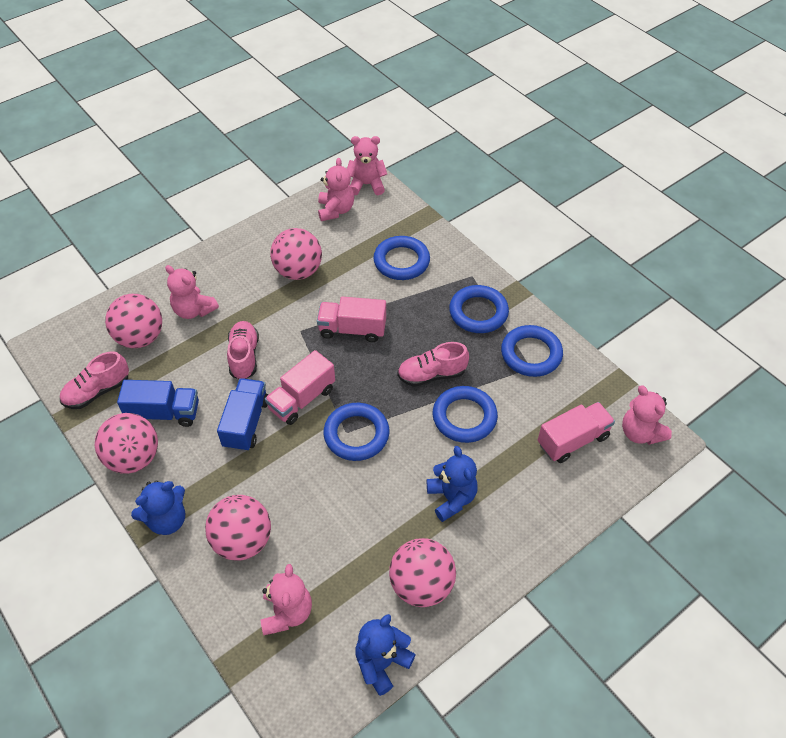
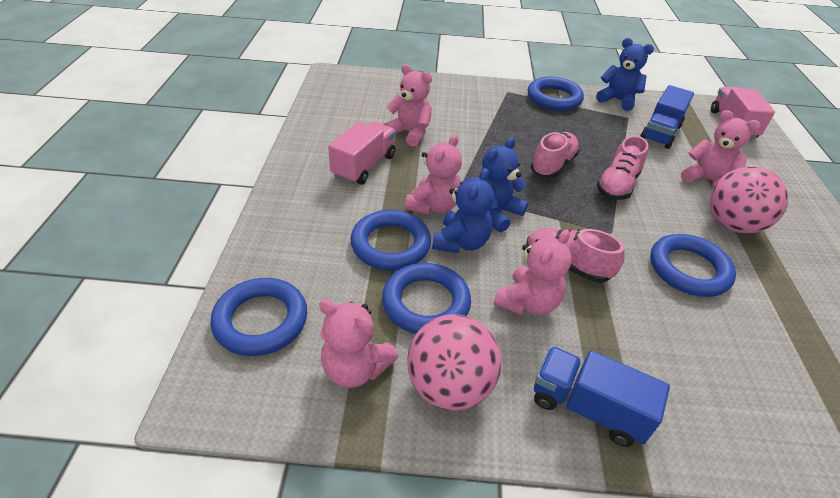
pink ball: [95,413,158,474] [105,294,162,348] [205,495,271,561] [270,228,322,280] [389,538,456,607] = 5 -> [407,314,502,410] [710,166,788,234] = 2
pink truck: [265,350,335,425] [317,297,386,342] [538,402,615,463] = 3 -> [328,121,396,185] [711,87,775,139] = 2

